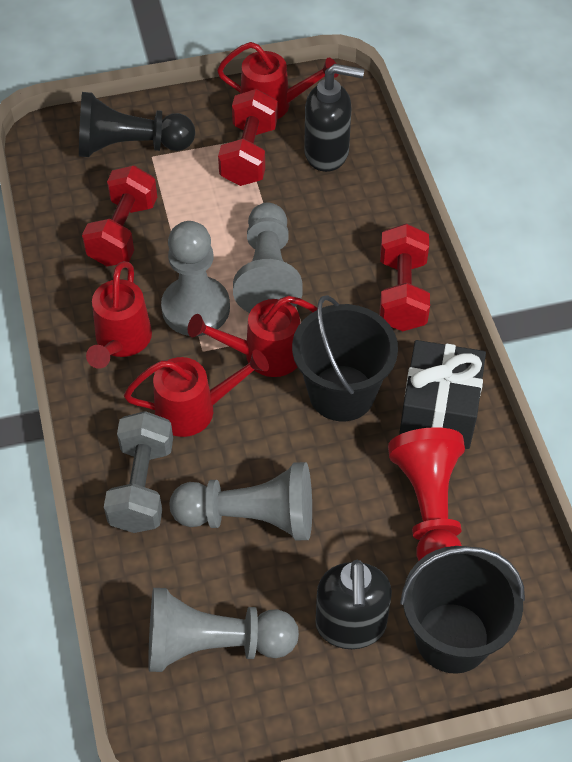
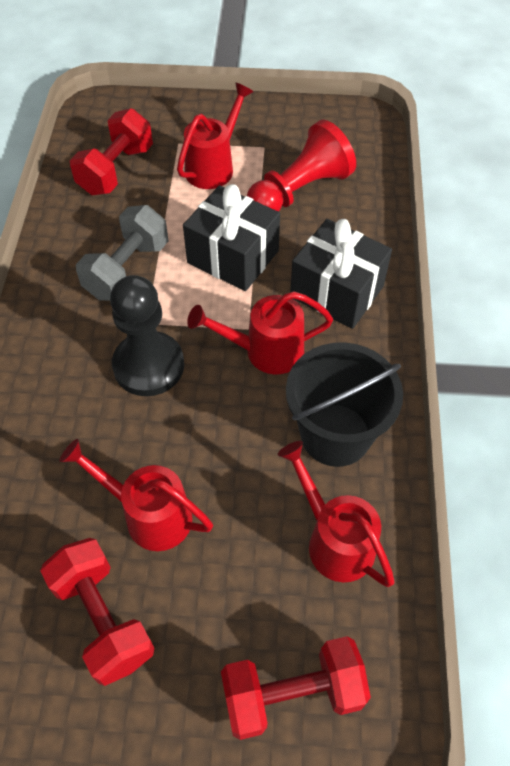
black bucket: [292,295,398,421] [400,546,525,674] = 2 -> [286,342,403,467] = 1
black gift: [399,340,486,449] = 1 -> [183,184,280,291] [290,219,392,329] = 2
black soap dispenser: [304,64,364,172] [316,560,392,649] = 2 -> none = 0
grey pawn: [148,588,299,672] [161,221,230,336] [170,462,312,540] [233,203,303,313] = 4 -> none = 0

